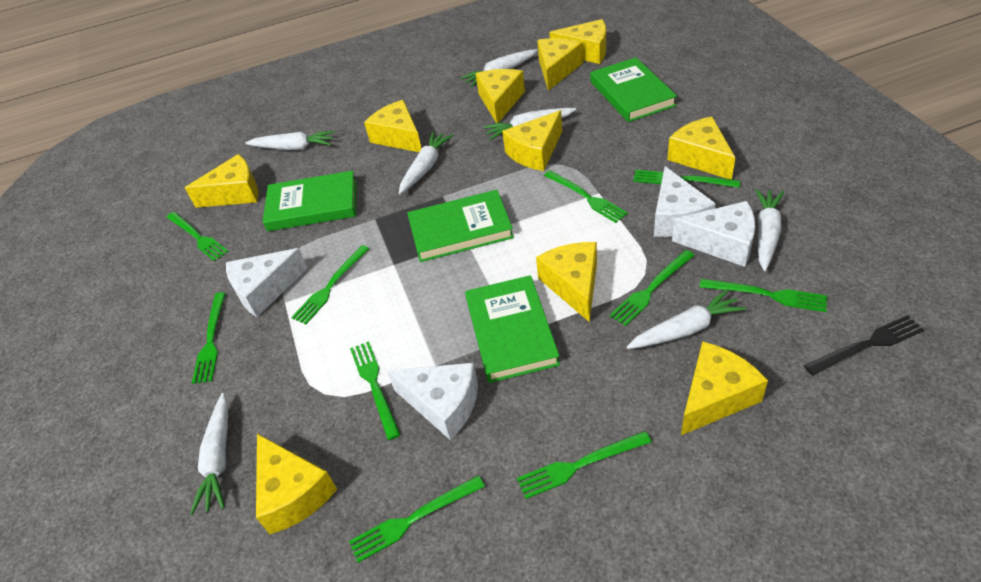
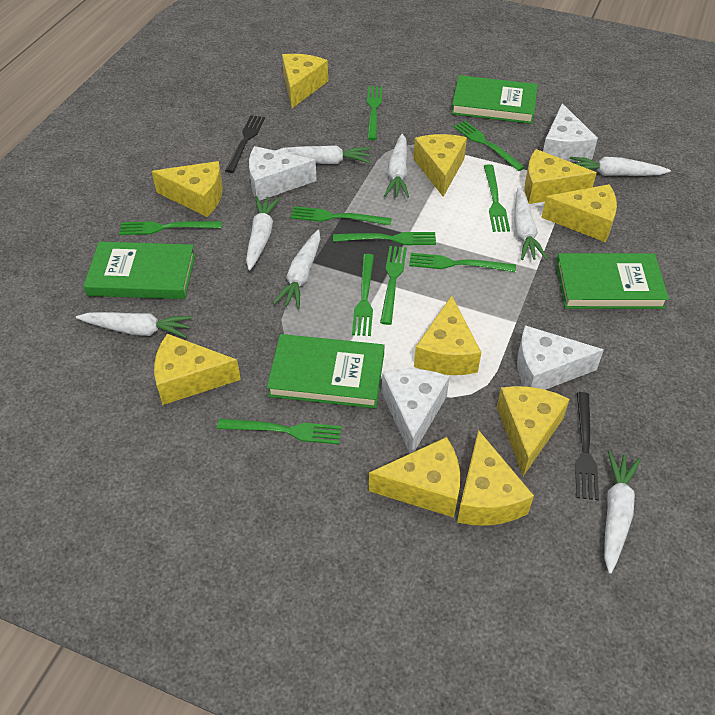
black fork: [804,315,924,375] = 1 -> [225,115,265,173] [575,392,599,500] = 2
white carrot: [190,393,228,515] [245,131,335,150] [399,132,453,194] [460,49,538,87] [483,108,576,140] [627,289,747,349] [755,189,784,271] = 7 -> [76,312,193,338] [246,196,280,270] [273,230,320,309] [275,145,371,164] [384,134,409,198] [514,187,548,260] [570,157,671,176] [604,451,641,574] = 8

